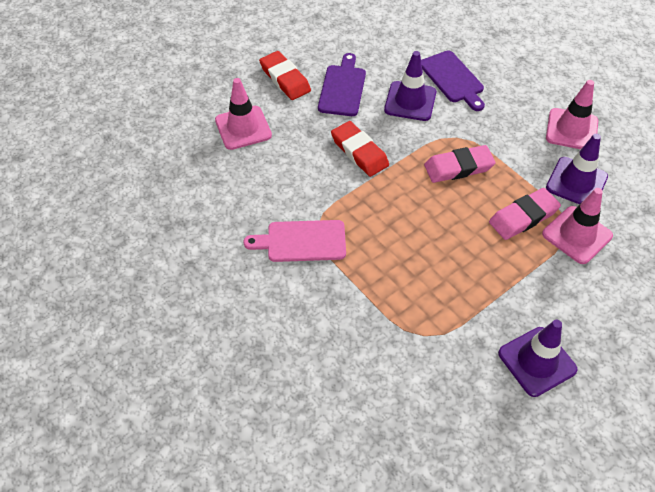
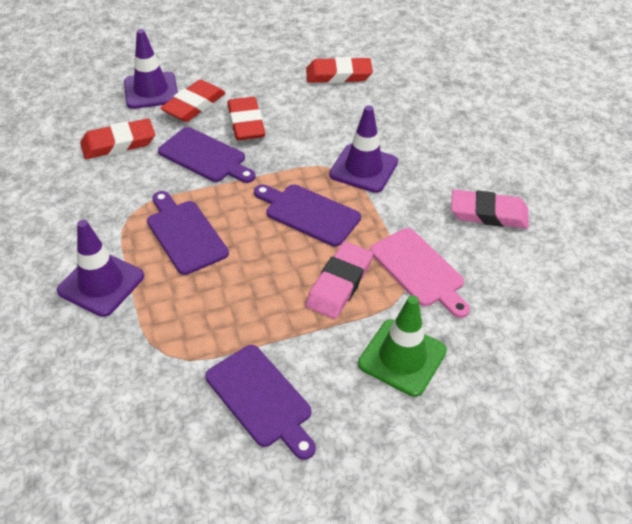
green traffic cone: none = 0 -> [358,295,447,397] = 1
pink traffic cone: [215,78,272,150] [542,188,613,264] [546,80,598,149] = 3 -> none = 0
purple cutting board: [318,53,366,116] [421,51,485,111] = 2 -> [147,191,229,275] [158,127,256,183] [205,345,316,460] [254,184,361,247] = 4
red eraser: [259,51,311,100] [331,121,389,177] = 2 -> [80,118,155,159] [160,80,225,122] [228,97,265,140] [306,57,373,83] = 4

